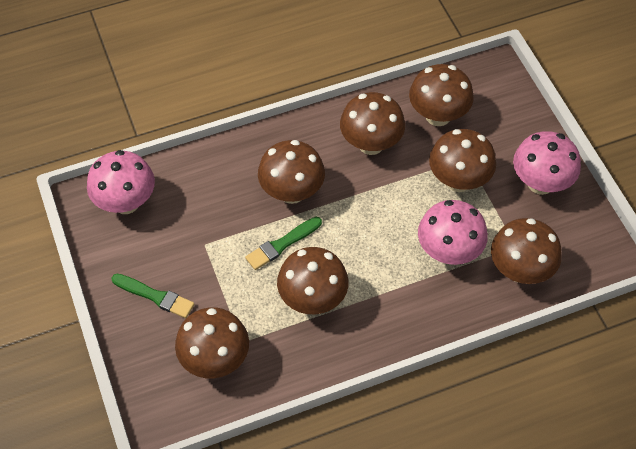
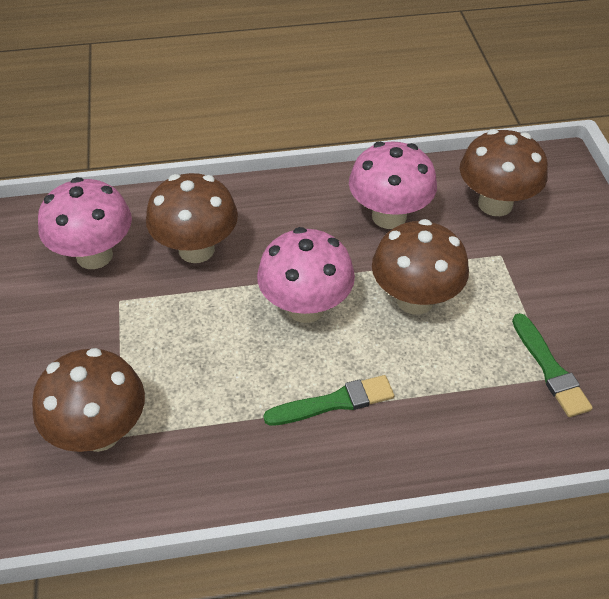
brown mushroom: [175,307,249,378] [258,140,325,204] [277,247,349,314] [340,92,405,155] [409,64,474,126] [429,129,496,192] [491,218,562,284] = 7 -> [32,348,145,452] [146,173,238,263] [372,219,469,315] [460,129,548,216] = 4

